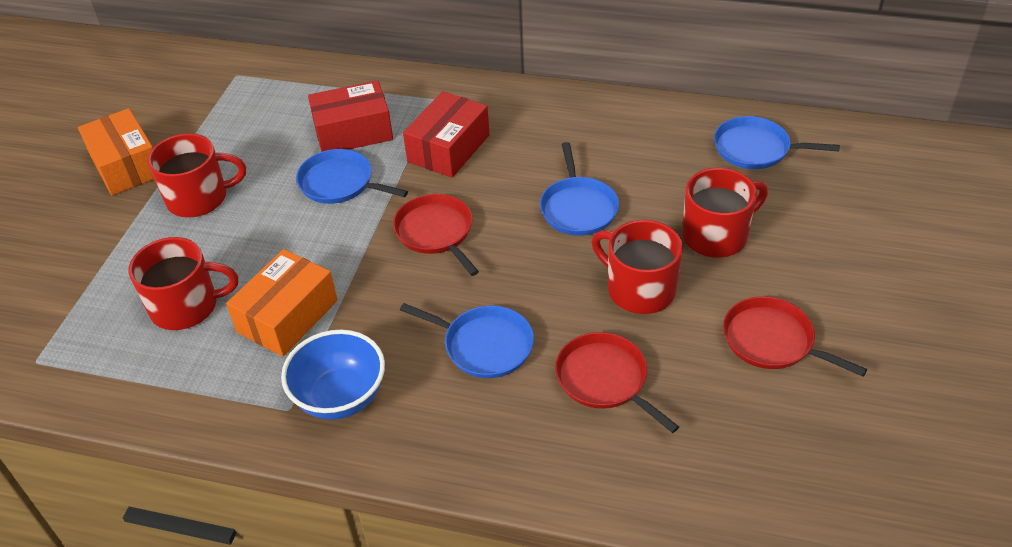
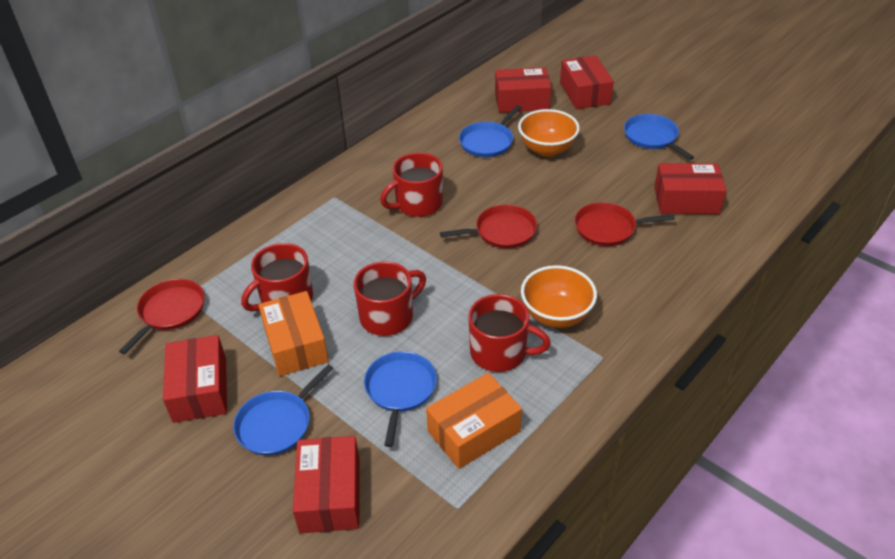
blue bowl: [281,330,385,420] = 1 -> none = 0
orange bowl: none = 0 -> [518,109,580,157] [521,265,597,328] = 2
red box: [308,80,393,152] [403,91,490,178] = 2 -> [163,335,227,423] [293,436,359,533] [495,67,551,113] [560,55,614,109] [654,163,726,214] = 5

